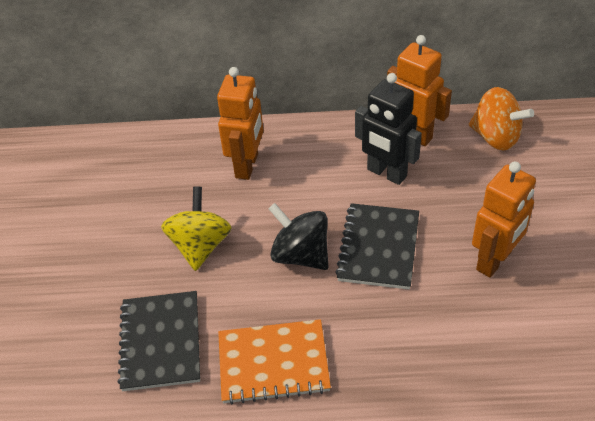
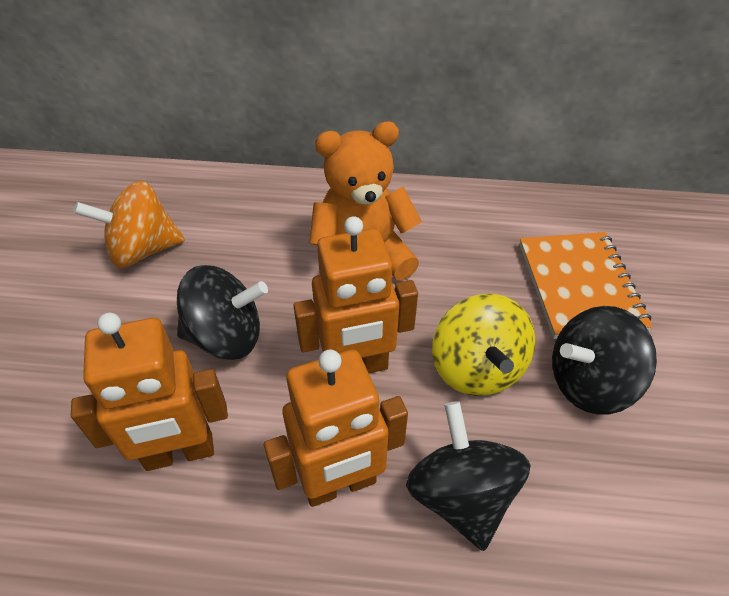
black notebook: [118,291,200,391] [335,203,419,290] = 2 -> none = 0
black robot: [355,73,422,185] = 1 -> none = 0
black spinning top: [268,203,328,270] = 1 -> [177,265,268,360] [406,401,531,551] [552,306,657,415] = 3
orange teddy bear: none = 0 -> [309,121,422,280] = 1

